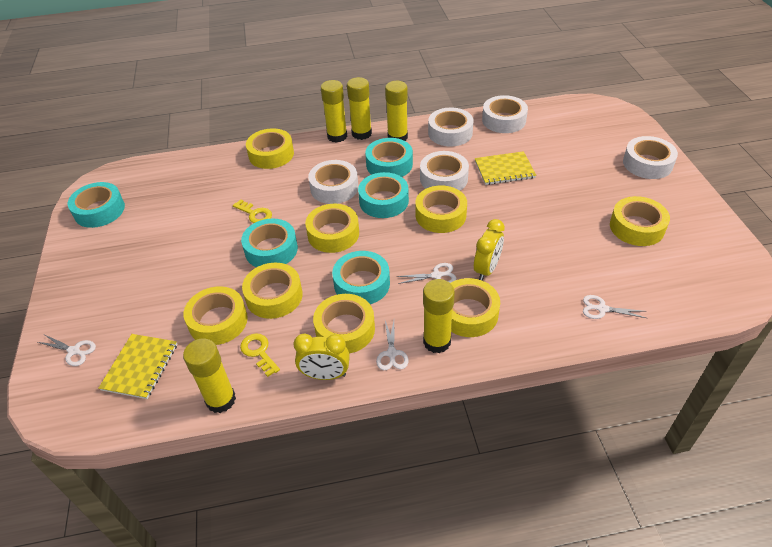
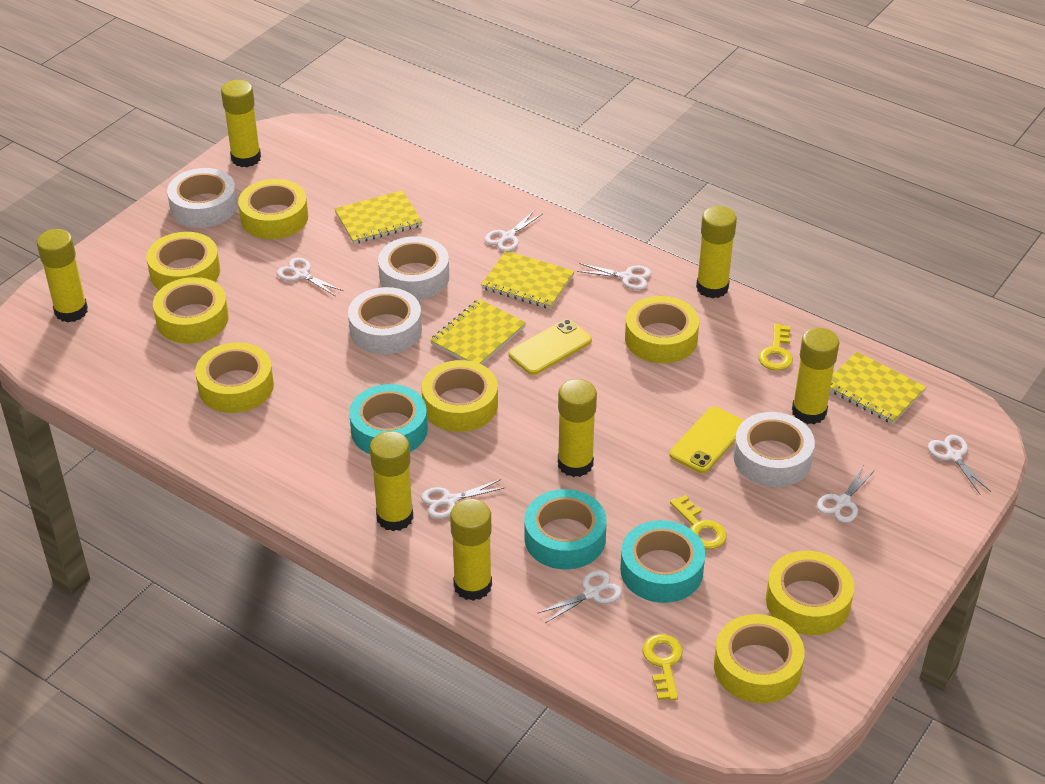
turquoise tape: [68,182,125,228] [241,219,298,267] [332,251,390,304] [358,172,409,218] [365,138,413,177] = 5 -> [349,384,428,454] [524,489,607,569] [620,520,705,603] = 3
white scissors: [38,335,96,366] [376,321,409,370] [397,263,456,284] [583,295,647,319] = 4 -> [277,258,343,296] [421,479,505,519] [485,211,542,252] [537,570,622,623] [577,263,651,290] [817,465,876,523] [928,435,991,494] = 7
white tape: [308,160,358,204] [420,151,469,191] [428,108,474,147] [482,95,528,133] [623,136,678,179] = 5 -> [167,168,238,228] [348,287,422,354] [378,236,449,300] [733,412,815,487] = 4
yellow clock: [294,334,350,380] [474,219,505,281] = 2 -> none = 0
yellow glue stick: [183,339,236,413] [321,80,347,143] [347,77,372,140] [385,81,408,141] [423,279,455,353] = 5 -> [37,229,88,322] [221,80,261,167] [370,431,413,531] [450,499,492,601] [558,379,597,477] [696,206,737,298] [792,328,839,424] = 7
yellow key: [233,199,272,223] [240,333,280,377] = 2 -> [642,634,683,700] [670,495,727,549] [758,324,793,371] = 3
yellow notebook: [99,334,177,399] [475,151,536,185] = 2 -> [334,190,422,244] [430,299,526,365] [481,251,575,309] [830,352,926,424] = 4
yellow phone: none = 0 -> [509,319,592,375] [670,407,744,473] = 2

